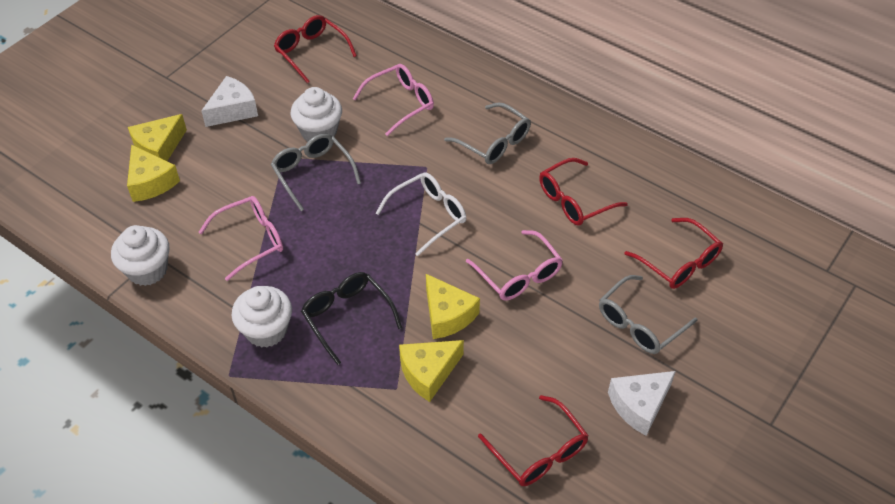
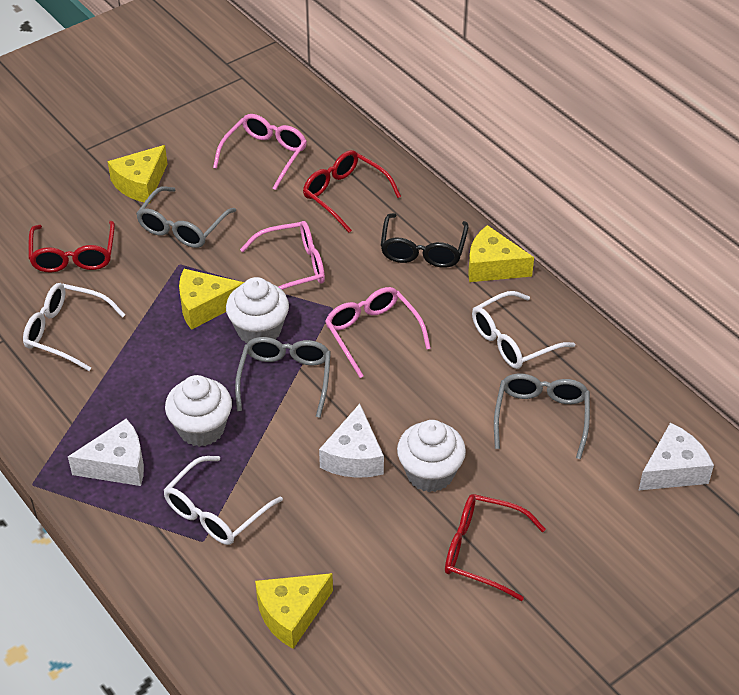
red glasses: [274,15,357,83] [478,395,589,486] [539,158,628,226] [624,218,723,289] = 4 -> [29,221,115,272] [303,150,401,233] [445,494,545,601] = 3
white cheese: [201,76,258,127] [608,371,676,436] = 2 -> [68,419,144,486] [319,404,384,478] [638,423,714,491] = 3
white glasses: [376,172,466,256] = 1 -> [23,283,125,371] [164,456,283,545] [472,291,575,369] = 3

